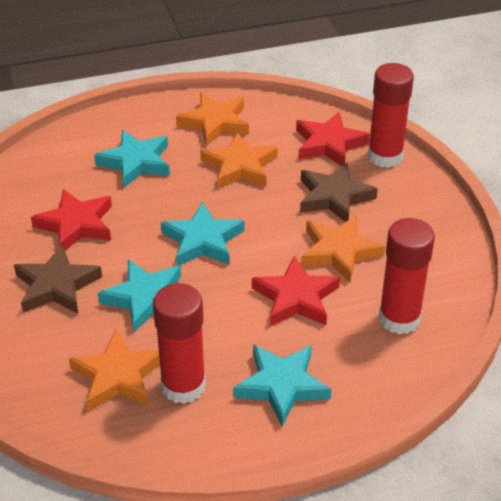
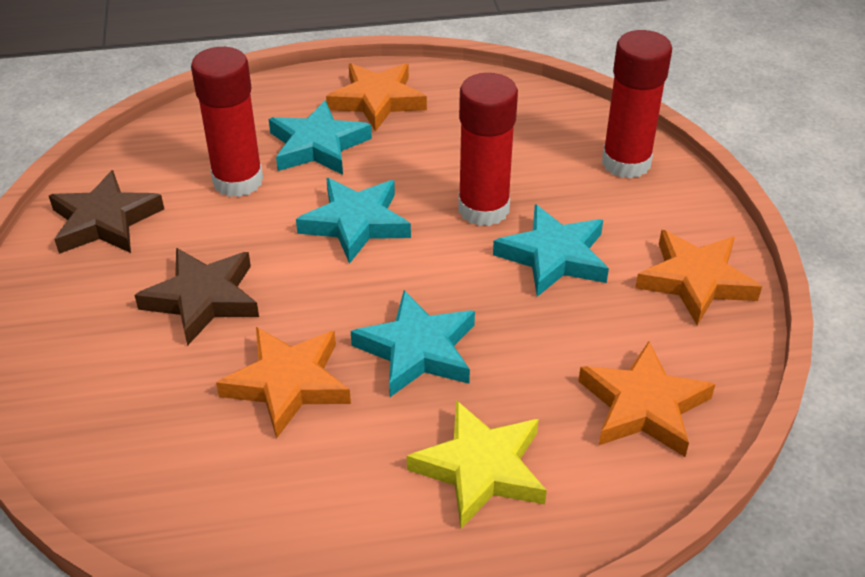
red star: [31,189,112,250] [252,255,340,326] [296,112,370,166] = 3 -> none = 0
yellow star: none = 0 -> [407,400,547,529] = 1

